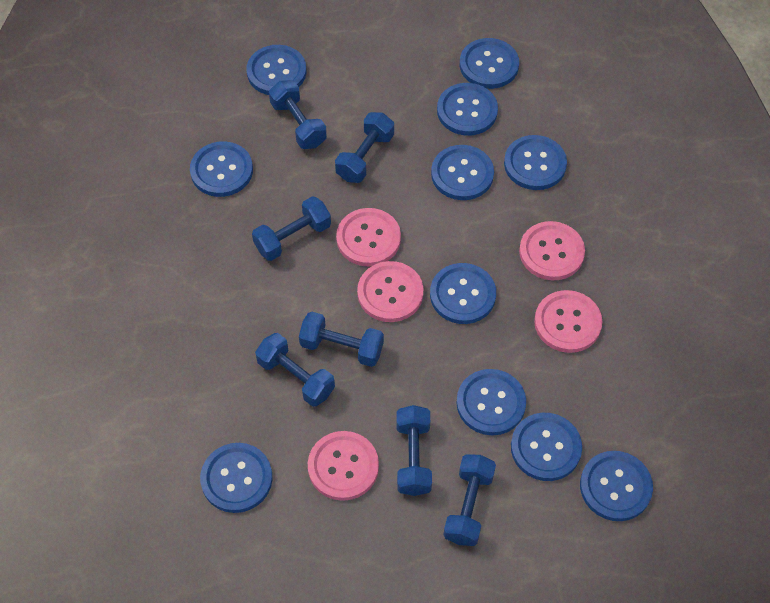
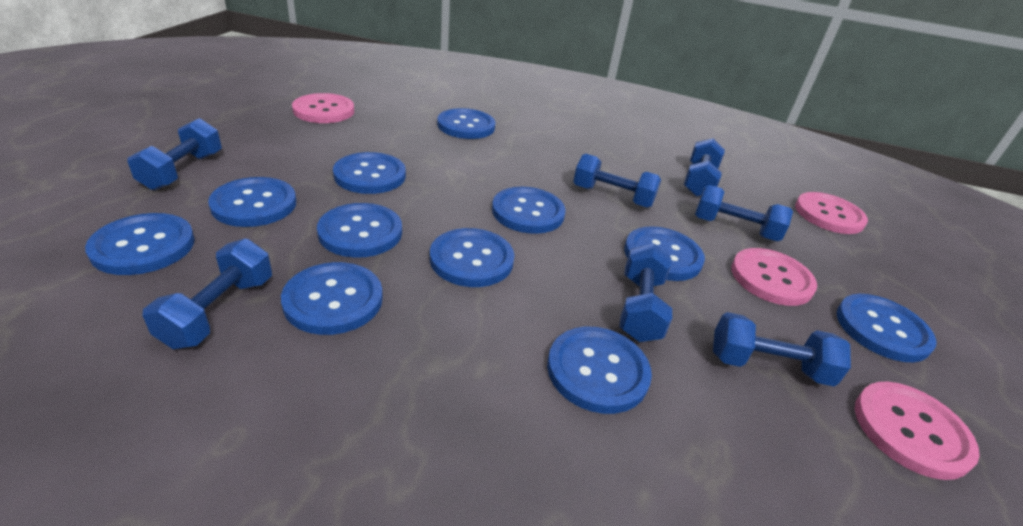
pink button: [308,431,379,501] [336,208,401,267] [357,261,423,322] [519,221,585,280] [534,290,602,353] = 5 -> [292,93,354,123] [731,248,817,306] [795,192,868,234] [855,382,980,480] = 4

